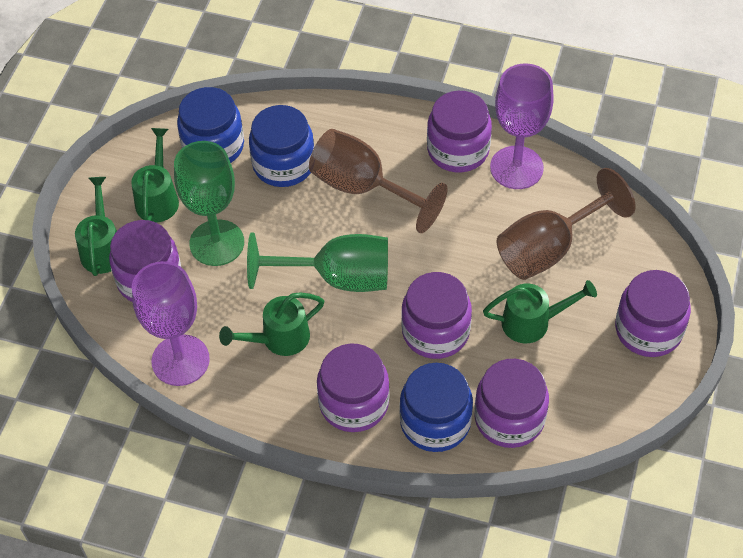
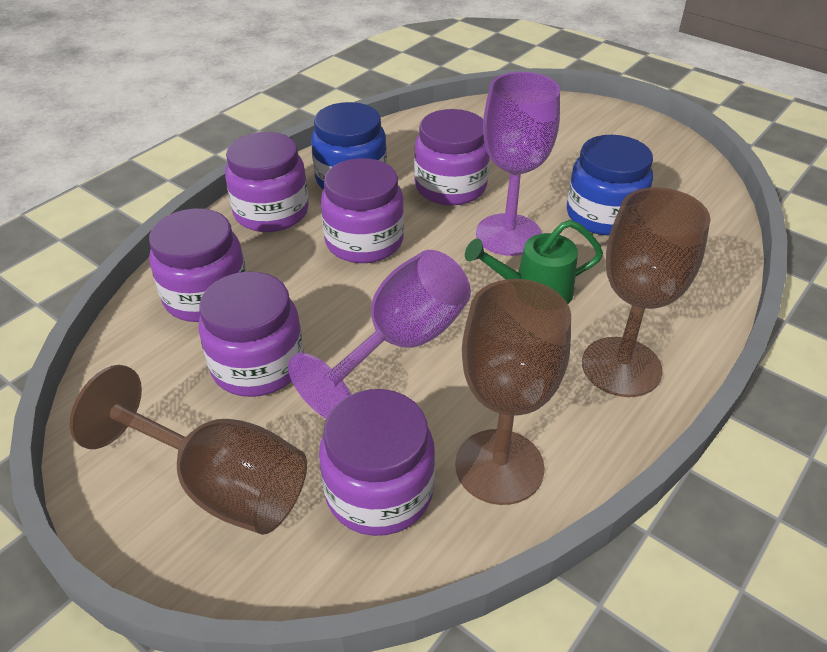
blue jar: [177,87,244,163] [249,105,314,187] [400,363,473,452] = 3 -> [311,102,387,190] [567,135,653,236] = 2
brown goblet: [309,129,448,233] [496,168,636,280] = 2 -> [70,365,307,535] [455,279,571,505] [582,187,711,397] = 3
green goblet: [174,141,244,266] [247,232,388,292] = 2 -> none = 0
green watering can: [75,177,117,276] [131,128,179,222] [219,292,324,356] [483,280,597,343] = 4 -> [465,220,603,304] = 1

